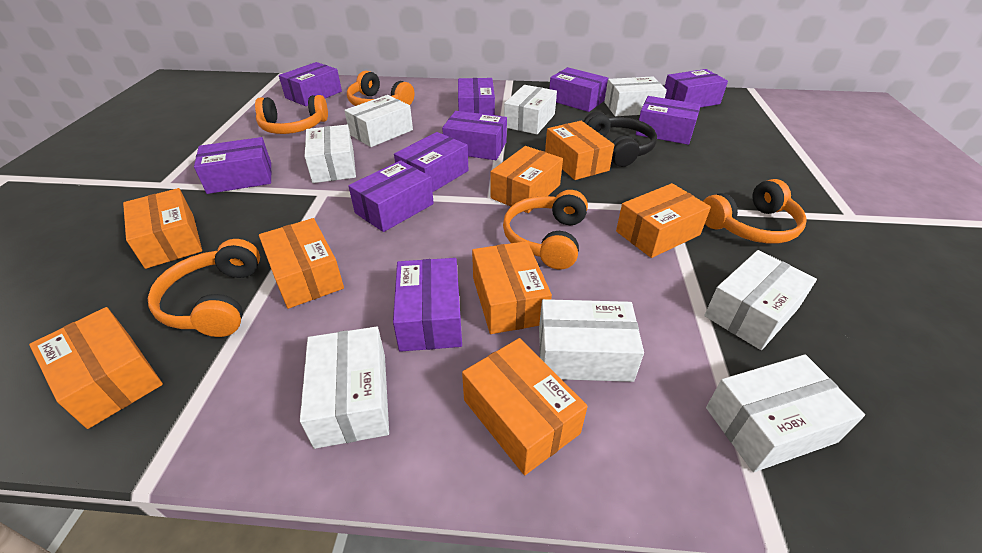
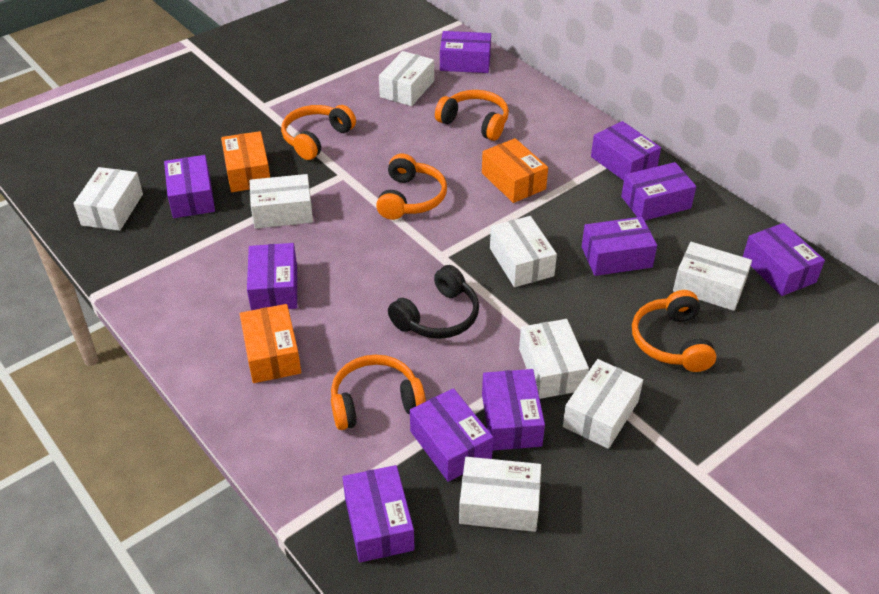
orange box: [29,307,163,429] [123,188,202,269] [259,218,344,309] [462,338,588,475] [472,241,552,334] [491,146,563,213] [545,121,614,180] [616,183,711,258] = 8 -> [221,131,270,192] [240,304,301,383] [482,138,548,203] = 3

